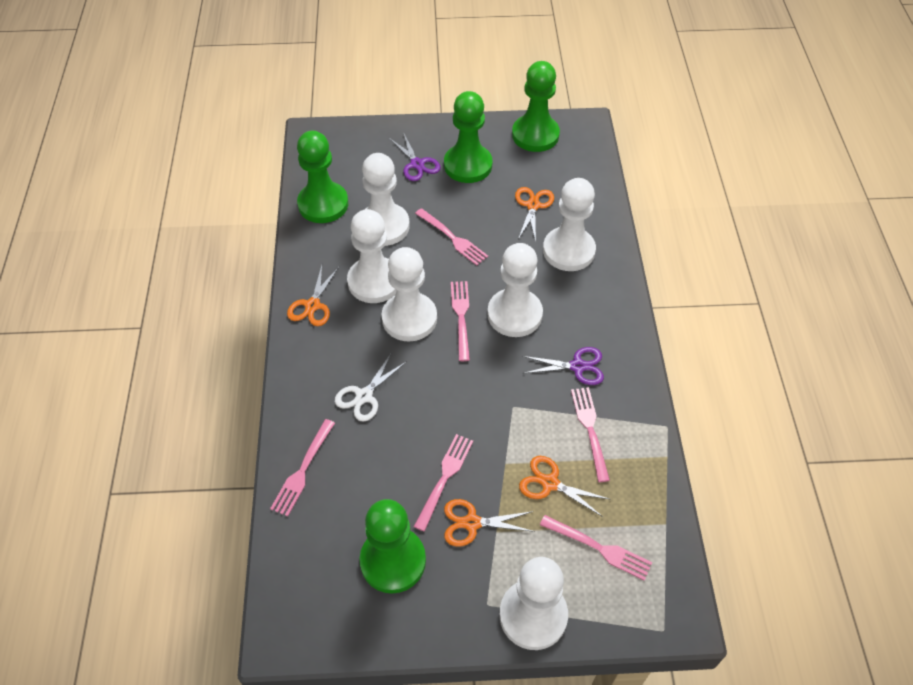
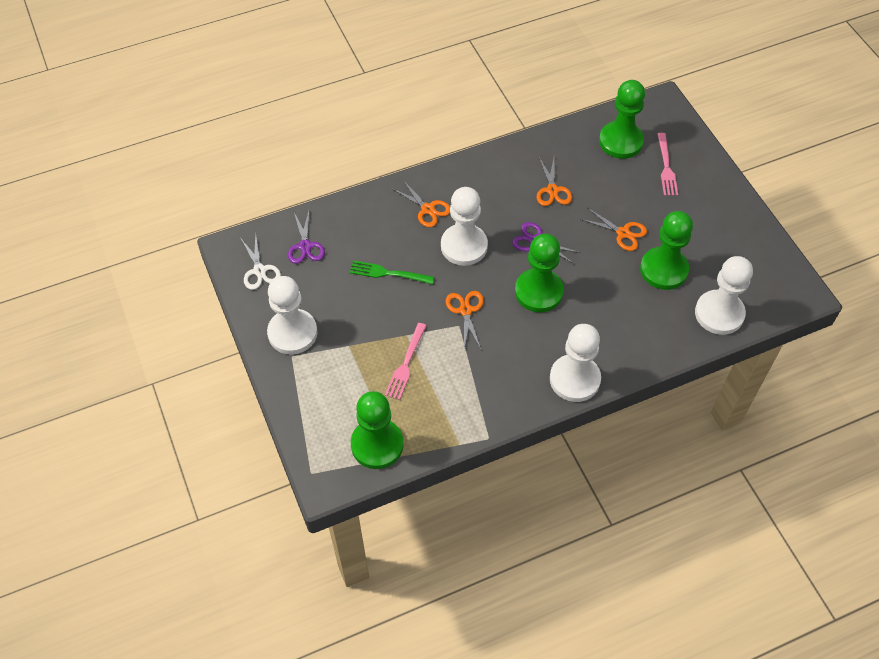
green fork: none = 0 -> [350,260,434,284] = 1
pink fork: [270,419,335,516] [414,434,473,532] [415,208,488,266] [451,281,470,361] [540,515,652,581] [571,387,610,482] = 6 -> [385,323,427,400] [657,133,678,196] = 2
white pawn: [347,209,396,303] [362,153,410,246] [382,247,437,341] [487,243,543,337] [499,557,568,650] [543,178,596,271] = 6 -> [267,276,317,355] [441,187,488,266] [550,324,601,402] [695,256,753,335] = 4

